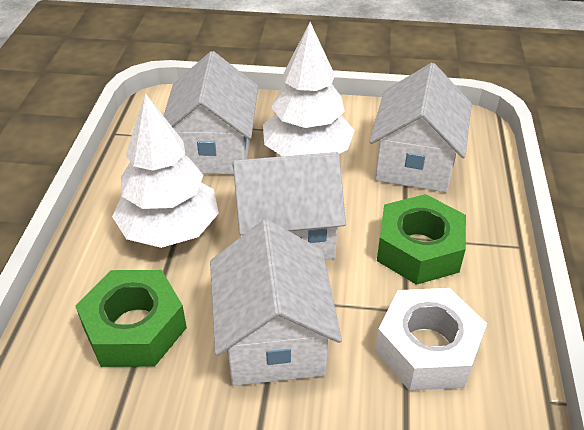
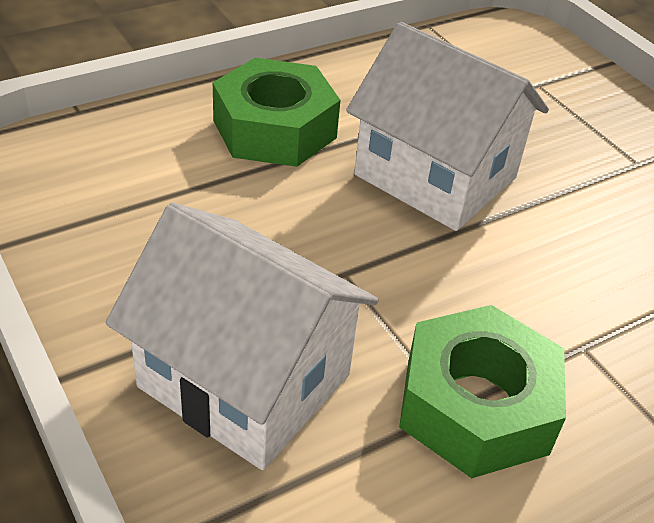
white house: [164,51,258,174] [210,219,342,386] [233,152,346,260] [370,63,472,192] = 4 -> [106,202,378,470] [346,22,549,231] = 2
white nut: [375,288,487,391] = 1 -> none = 0
white tree: [112,93,219,248] [263,22,355,156] = 2 -> none = 0

